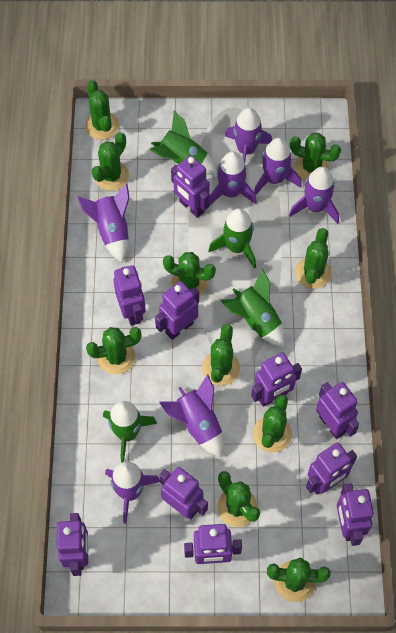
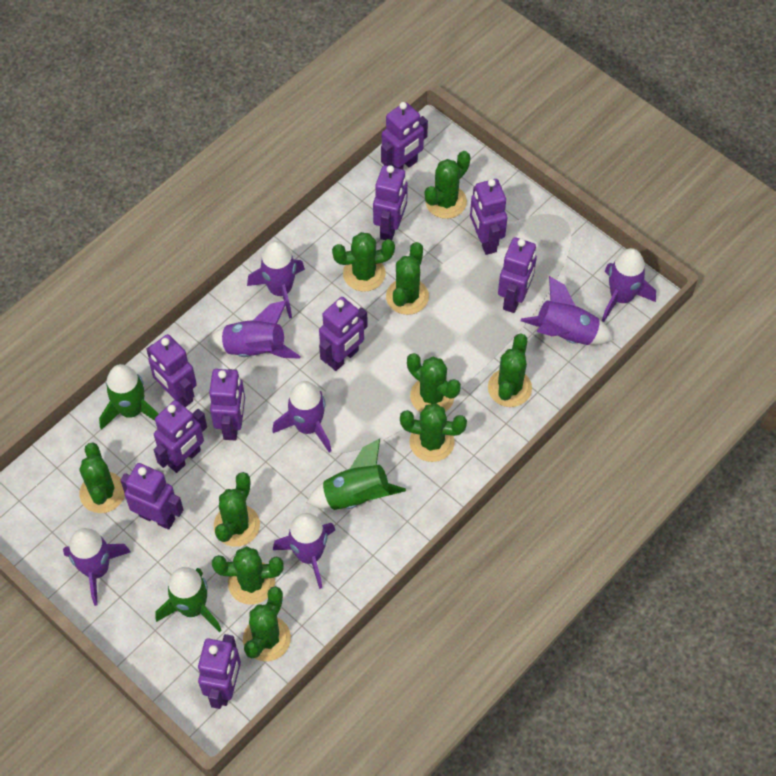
green rocket: [103,401,157,463] [150,111,217,175] [208,208,256,268] [220,269,285,347] = 4 -> [99,364,159,430] [156,567,222,632] [307,439,406,510] = 3

